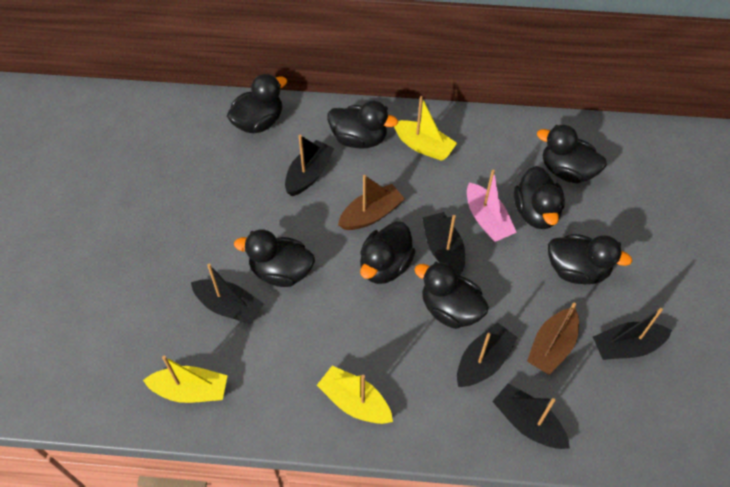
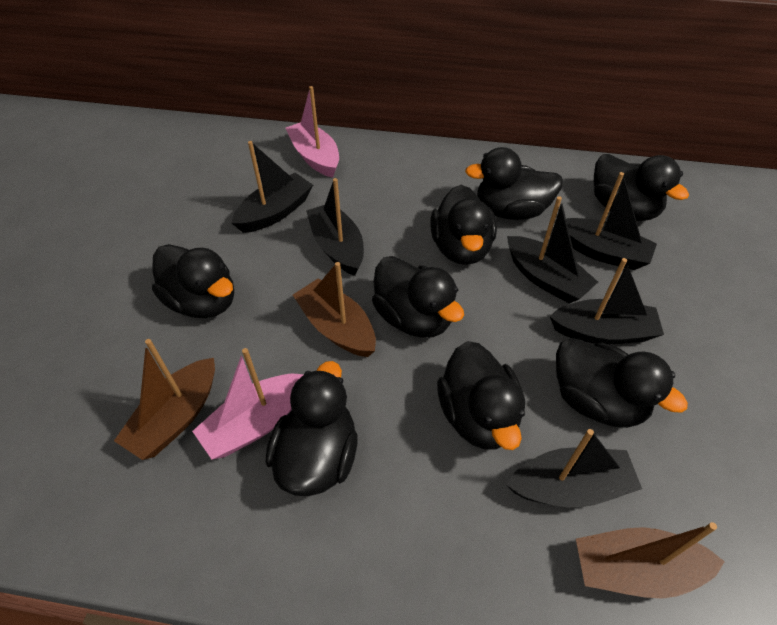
brown boat: [338,175,405,230] [527,303,579,375] = 2 -> [114,339,215,460] [293,262,376,357] [576,522,725,599] = 3
pink boat: [467,170,517,242] = 1 -> [192,348,304,459] [286,86,339,178] = 2
yellow boat: [143,356,228,403] [317,366,393,424] [394,96,457,161] = 3 -> none = 0

